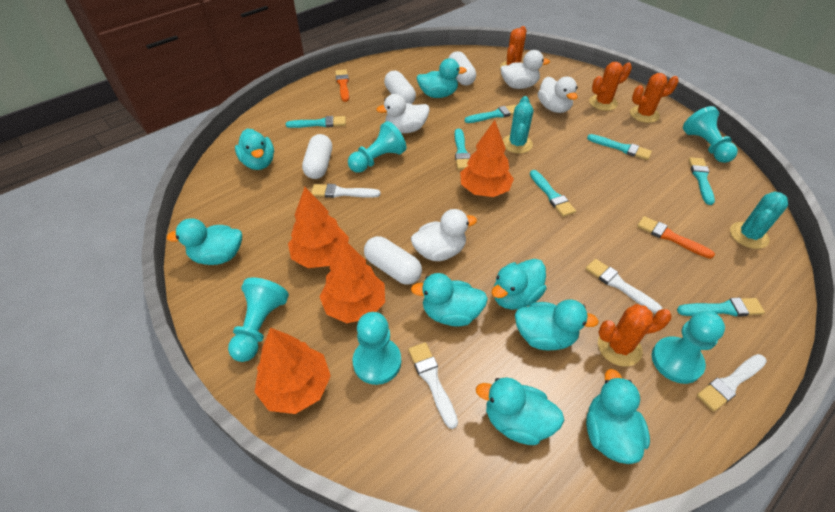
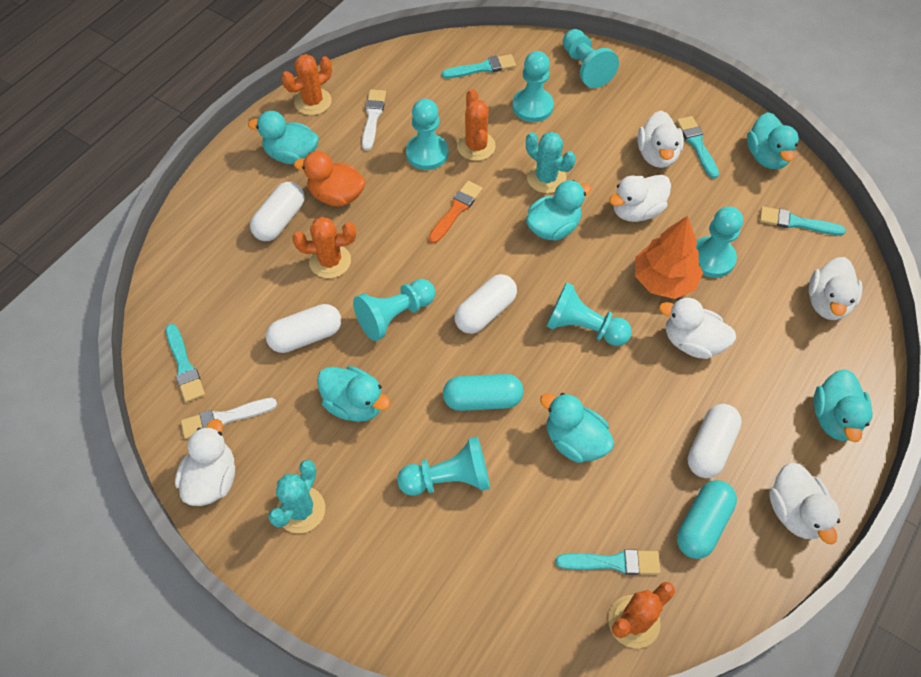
orange brush: [335,69,349,102] [637,216,715,259] = 2 -> [429,181,483,243] = 1
orange duck: none = 0 -> [294,151,366,206] = 1
orange tree: [254,328,331,414] [288,187,349,268] [320,238,385,323] [460,120,514,197] = 4 -> [635,216,703,299] = 1
turquoise brush: [286,116,346,128] [455,128,470,170] [465,105,516,123] [530,170,576,217] [587,134,652,160] [677,297,765,317] [689,157,715,205] = 7 -> [166,324,205,402] [442,54,516,79] [556,549,660,575] [677,116,719,179] [760,206,846,236] = 5
turquoise capsule: none = 0 -> [443,374,524,411] [677,480,737,559] = 2
turquoise duck: [167,218,242,265] [235,129,274,170] [411,273,488,326] [417,58,467,98] [476,377,564,445] [492,259,546,310] [515,299,599,350] [586,369,650,464] = 8 -> [248,111,319,164] [317,366,390,422] [526,180,591,241] [540,393,614,463] [747,112,799,169] [814,369,873,442] = 6
turquoise pawn: [228,277,289,362] [348,121,406,173] [353,312,401,385] [652,311,725,384] [683,106,738,163] = 5 -> [353,279,435,341] [397,437,490,496] [406,99,448,170] [512,51,554,122] [546,282,632,346] [563,29,619,88] [696,207,743,278] = 7
white brush: [311,184,381,198] [408,342,458,429] [586,259,662,314] [697,354,767,412] = 4 -> [181,398,277,439] [362,89,386,151] = 2
white duck: [376,94,429,133] [411,209,477,261] [501,50,550,89] [538,77,578,113] = 4 -> [175,419,235,506] [609,175,671,222] [638,111,684,168] [659,298,736,359] [769,462,840,545] [809,257,863,320] = 6

